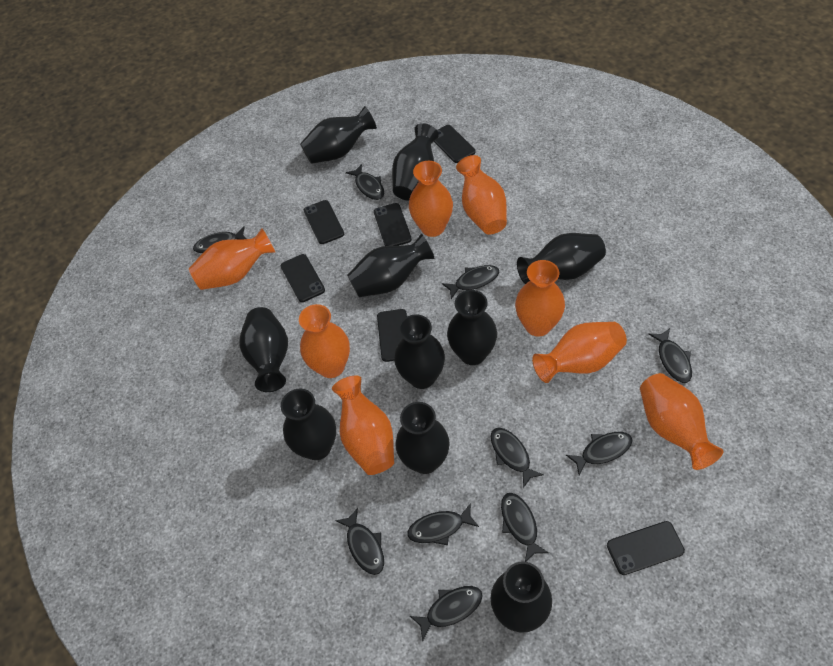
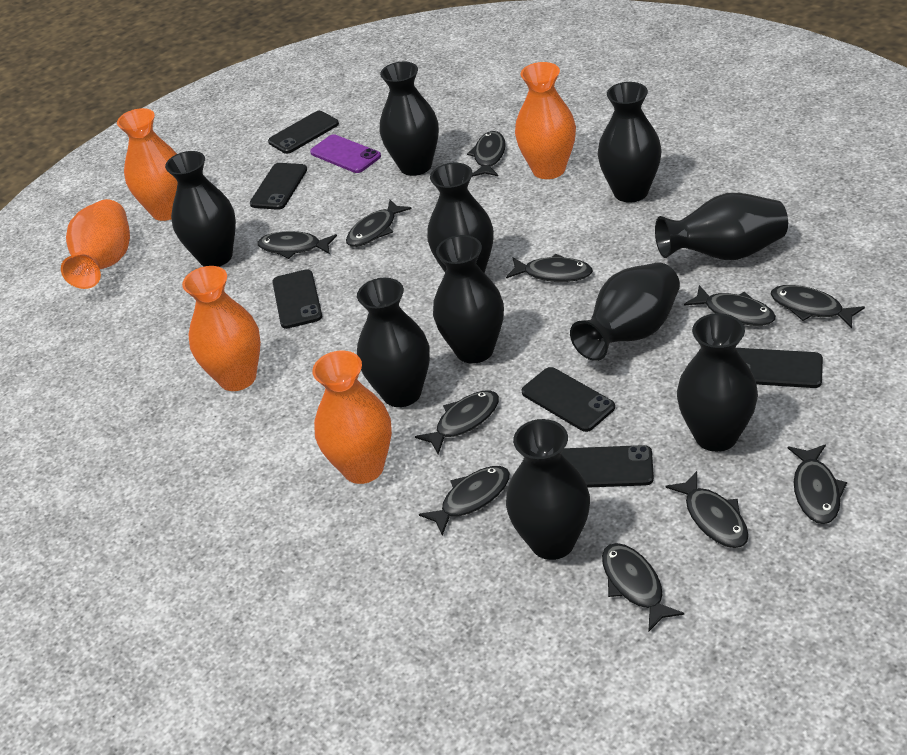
black fish: [193,227,246,253] [335,508,384,575] [346,164,384,200] [407,503,479,545] [410,586,483,642] [442,265,499,299] [491,427,544,488] [501,493,549,562] [566,432,633,475] [649,328,692,383] = 10 -> [258,231,337,259] [346,200,411,247] [415,390,499,454] [419,466,510,536] [467,131,506,177] [506,253,593,282] [602,543,684,631] [665,471,749,548] [684,285,776,326] [771,285,865,328] [788,444,847,524] = 11
orange vase: [189,228,275,290] [299,304,350,378] [332,376,394,475] [409,161,453,237] [456,155,507,234] [515,260,565,337] [532,322,627,383] [640,373,724,470] = 8 -> [61,199,130,289] [117,108,178,221] [182,266,261,391] [312,351,392,484] [515,62,576,179] = 5
purple phone: none = 0 -> [310,134,381,173] = 1

